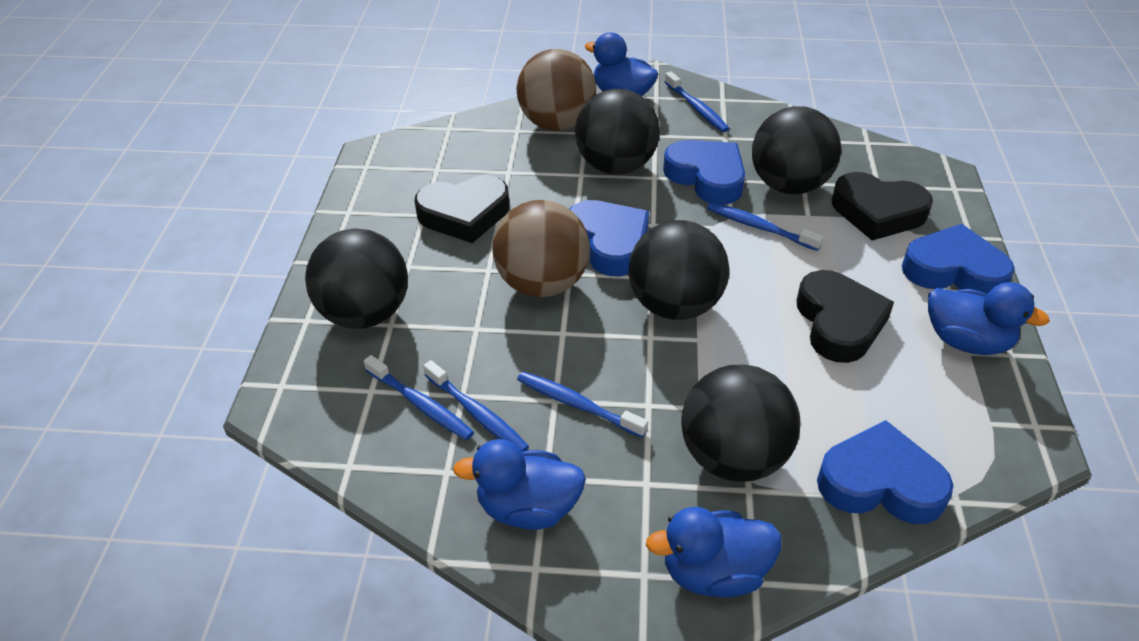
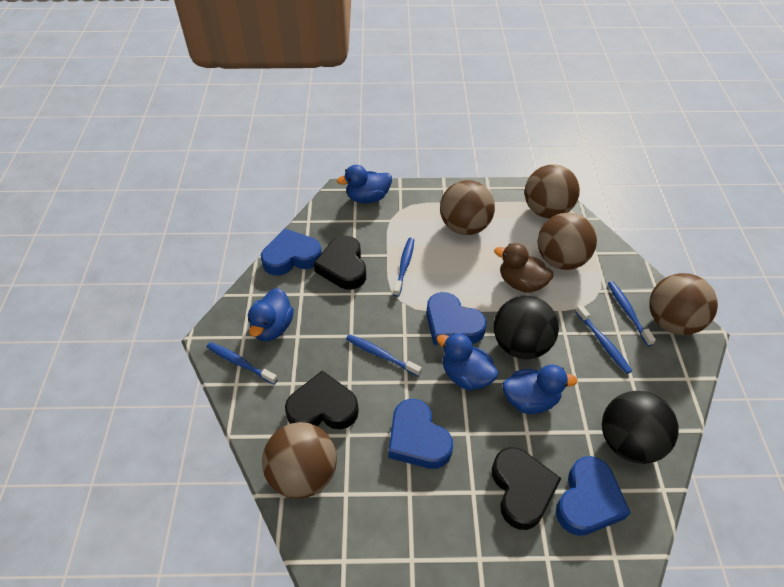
black ball: [305,228,408,329] [575,89,660,175] [629,220,729,320] [681,365,800,482] [752,106,841,194] = 5 -> [494,296,559,359] [602,391,678,464] = 2
brown ball: [492,200,590,297] [517,49,596,131] = 2 -> [262,422,337,499] [440,180,495,235] [525,164,580,218] [538,213,597,270] [650,273,718,335] = 5
brown duck: none = 0 -> [494,243,553,293] = 1

